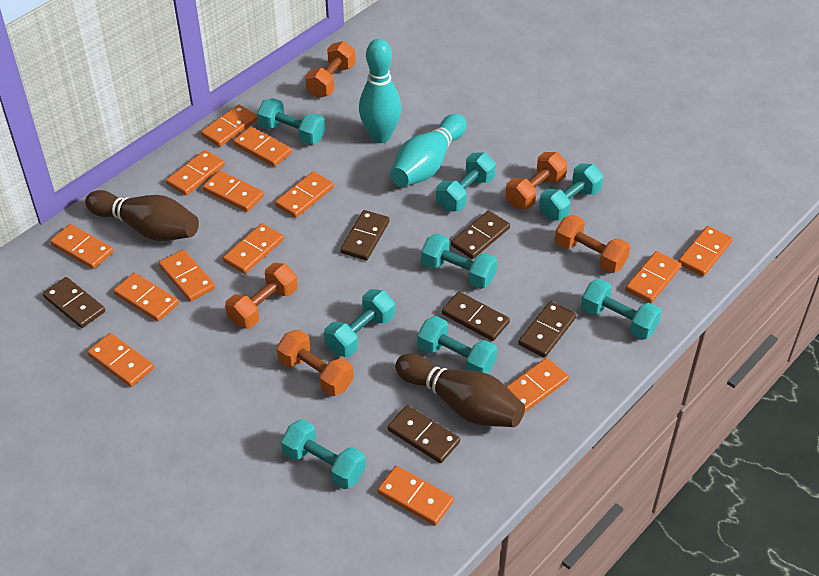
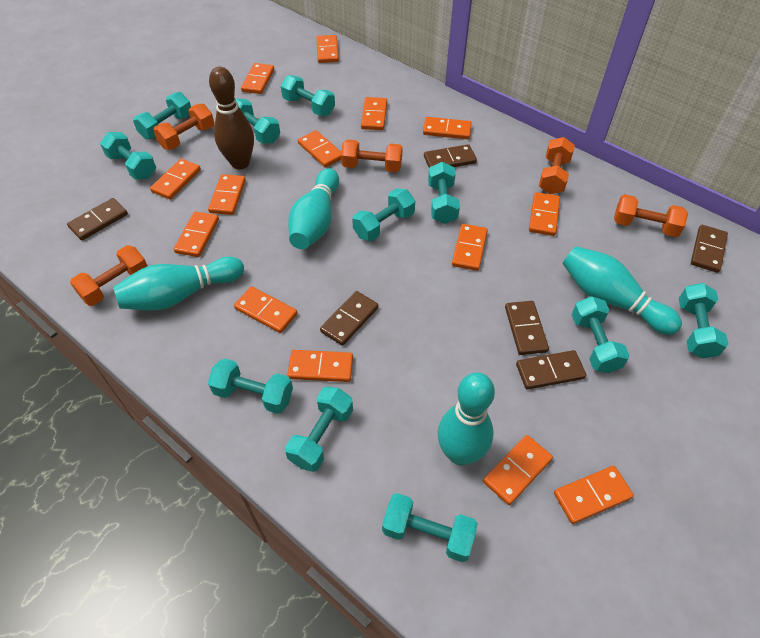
brown bowling pin: [85,190,199,241] [395,354,525,427] = 2 -> [209,67,254,169] = 1
turquoise bowling pin: [359,39,402,143] [390,114,467,187] = 2 -> [113,257,244,311] [288,168,339,249] [438,372,495,465] [563,246,682,335] = 4
turquoise dumbbell: [257,98,325,145] [281,419,366,489] [324,289,395,357] [417,316,497,374] [421,233,497,289] [436,152,496,211] [539,163,603,221] [581,279,662,340] = 8 -> [100,132,156,180] [133,92,191,139] [208,358,293,414] [235,98,280,144] [281,75,335,116] [285,386,353,472] [352,188,415,241] [382,493,478,562] [428,162,460,224] [572,296,630,373] [679,283,728,358] = 11

